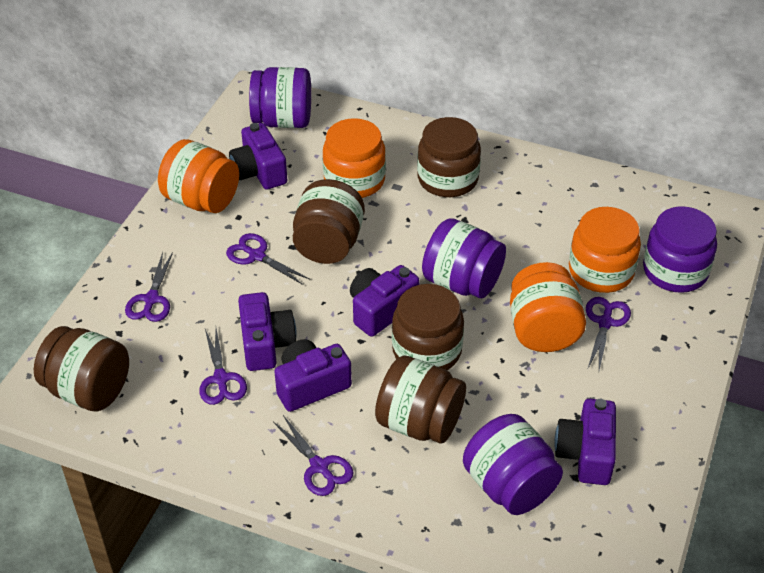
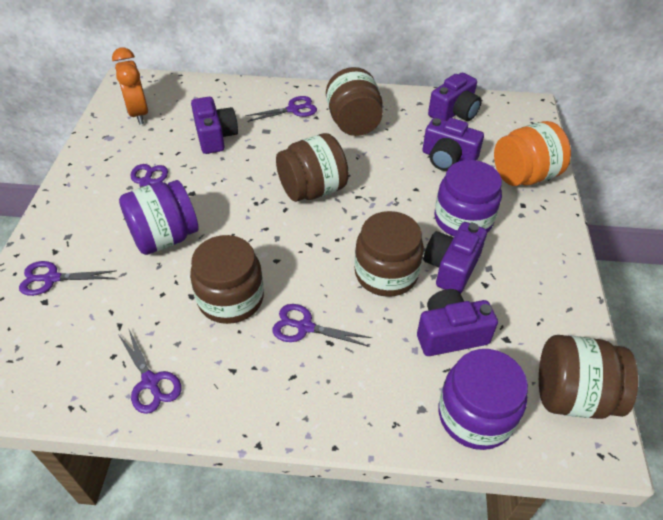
orange clock: none = 0 -> [112,47,148,124] = 1
orange jar: [158,139,239,213] [323,118,386,198] [510,262,586,352] [569,207,641,293] = 4 -> [494,121,571,186] = 1
purple jar: [249,67,311,128] [422,218,506,298] [463,414,563,515] [643,207,717,293] = 4 -> [119,180,199,255] [435,160,502,236] [438,349,528,450] = 3

